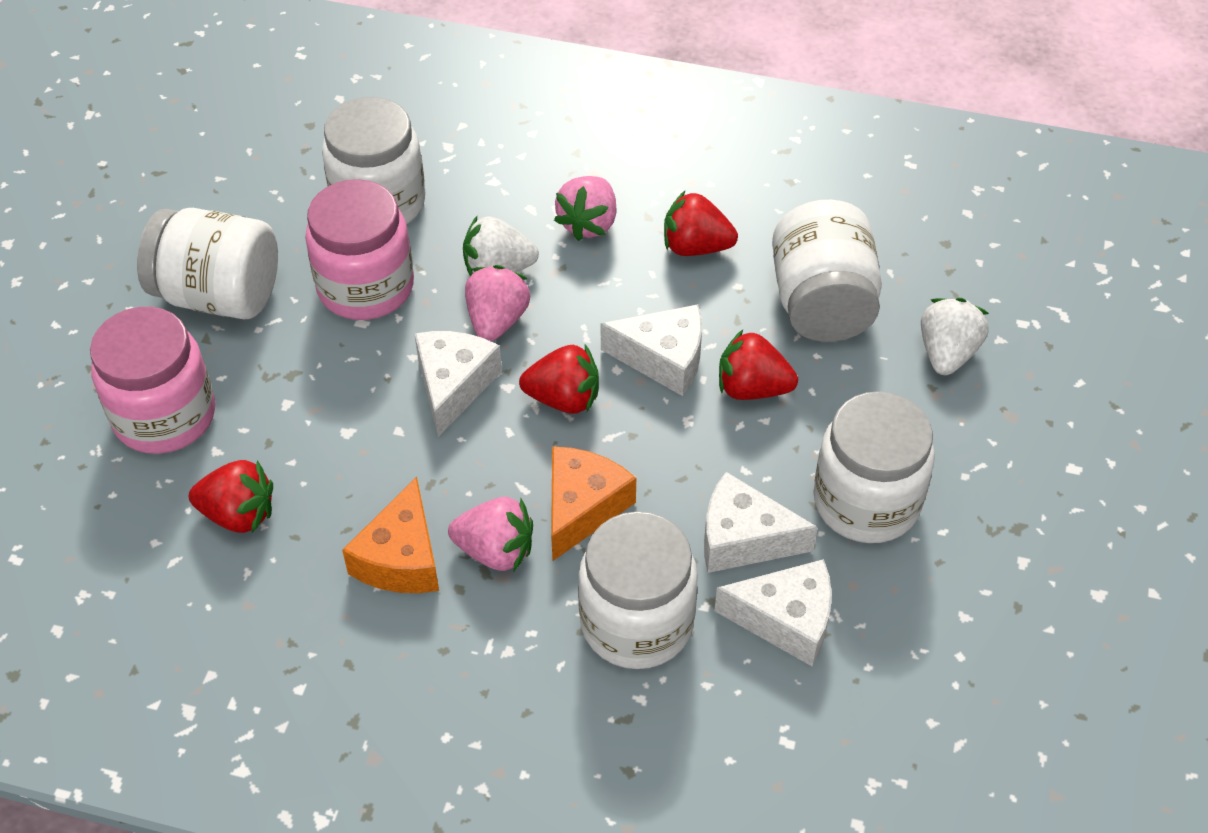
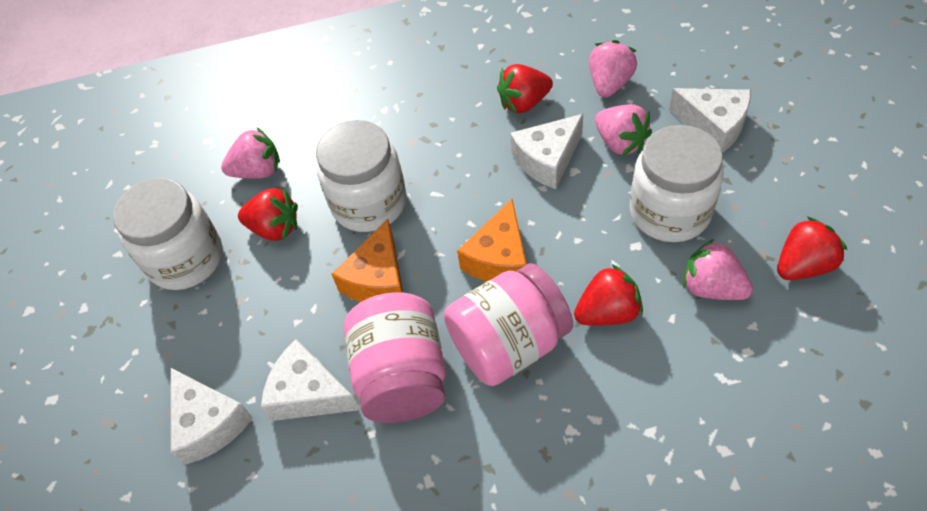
pink strawberry: [448,497,533,571] [465,265,531,342] [554,176,617,241] = 3 -> [221,128,280,179] [589,40,637,98] [595,104,652,156] [683,239,753,300] = 4
white jar: [137,208,278,319] [322,97,425,224] [578,511,698,669] [772,200,882,342] [813,391,935,543] = 5 -> [113,178,223,290] [316,120,406,232] [630,125,723,242] = 3
white strawberry: [463,216,539,276] [921,298,989,375] = 2 -> none = 0

